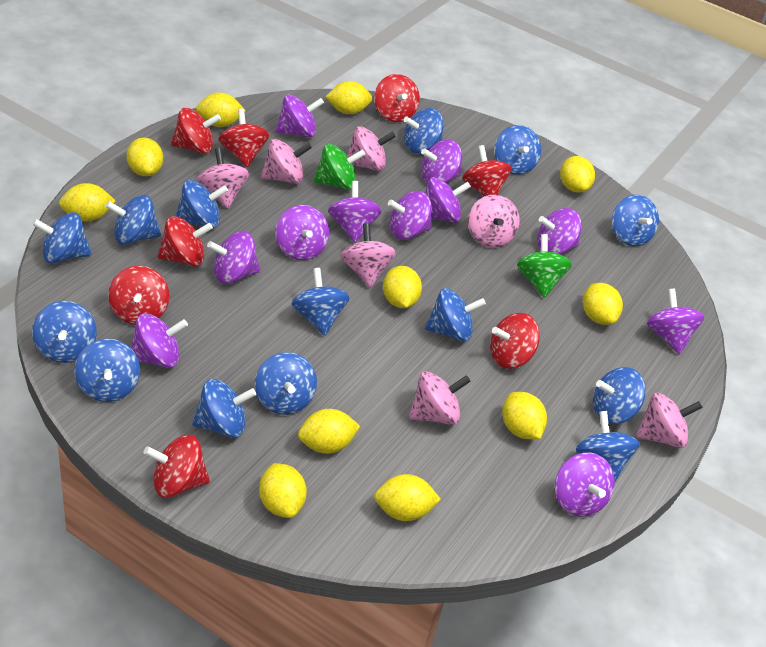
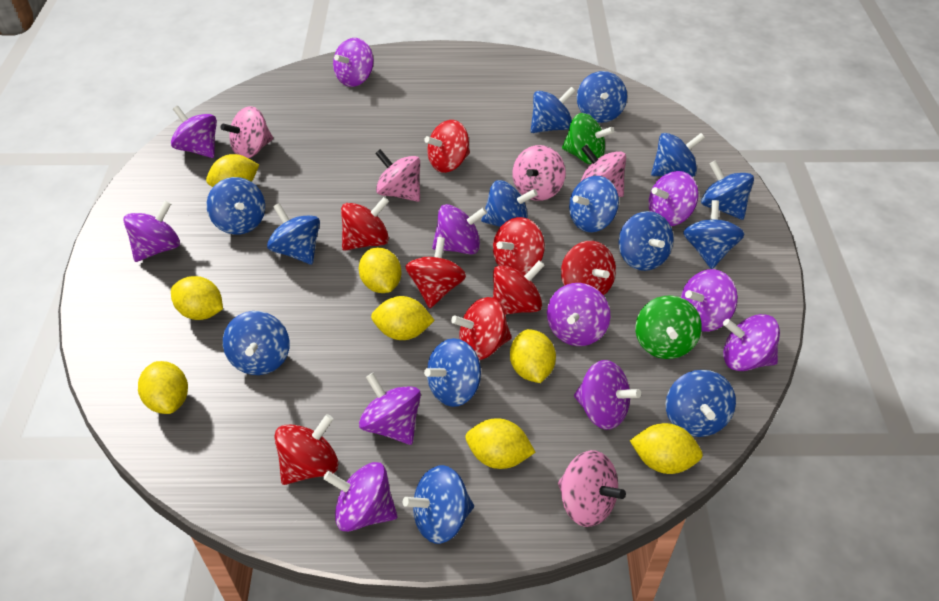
pink spinning top: [196,148,249,208] [261,139,312,184] [341,223,396,288] [347,126,396,171] [409,371,471,425] [468,195,520,248] [636,393,703,448] = 7 -> [220,106,273,158] [375,149,420,202] [512,145,565,201] [558,450,626,527] [581,145,626,197] = 5
yellow lemon: [59,183,116,221] [127,138,163,176] [196,93,246,127] [259,463,307,518] [298,409,360,454] [325,81,372,114] [374,474,441,521] [383,266,422,308] [502,392,547,439] [560,156,595,193] [583,283,623,325] = 11 -> [138,361,188,414] [171,276,223,320] [206,154,259,187] [359,247,401,293] [371,296,435,340] [465,418,535,469] [510,329,556,383] [630,423,703,474] = 8

